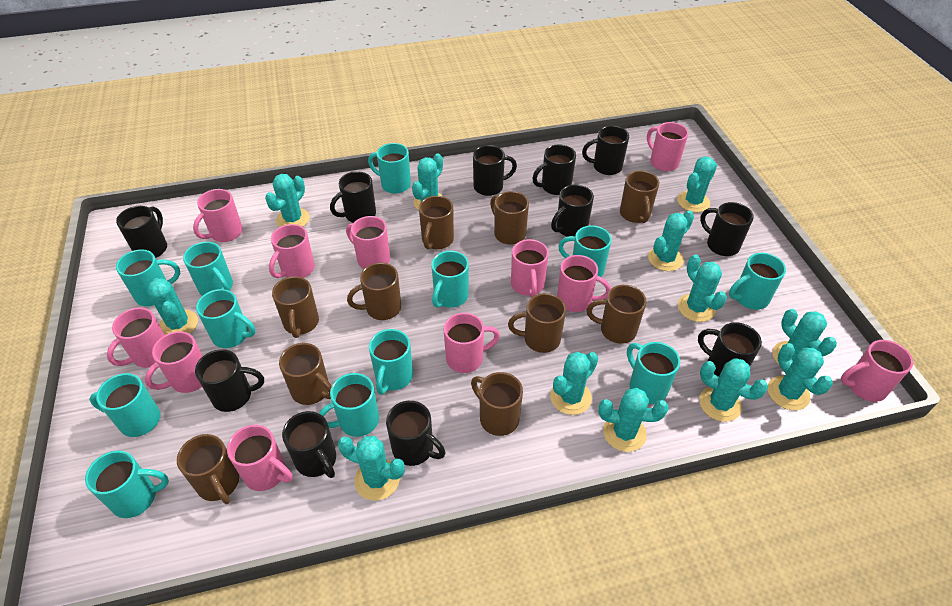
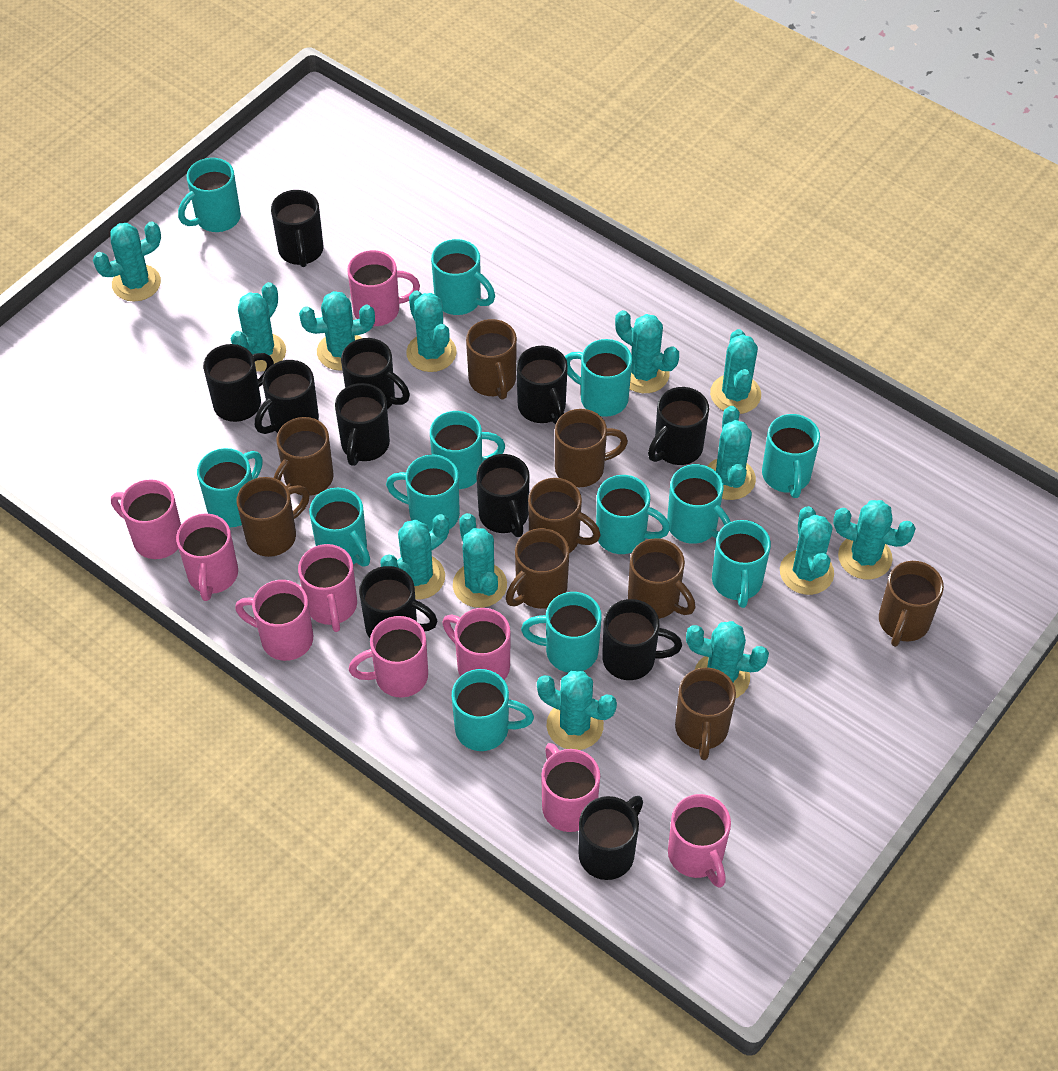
brown mug: [177,434,239,504] [272,276,319,338] [279,343,332,405] [347,263,401,320] [419,196,454,250] [471,372,523,436] [490,191,529,245] [508,293,566,353] [587,285,647,344] [620,171,659,223] = 10 -> [237,477,310,557] [274,417,334,496] [466,319,517,399] [506,528,569,609] [528,478,601,553] [555,409,628,487] [628,538,695,619] [675,667,736,760] [879,561,944,647] = 9
pink mug: [107,307,165,368] [145,331,203,393] [193,189,243,242] [227,425,293,491] [269,224,315,278] [346,216,390,269] [444,313,500,373] [511,239,549,297] [557,255,611,312] [647,122,689,171] [841,340,913,402] = 11 -> [111,479,181,559] [176,513,238,601] [235,580,313,661] [298,544,357,632] [347,250,420,326] [349,616,428,698] [442,608,511,680] [541,743,600,832] [668,794,731,888] = 9
turquoise cactus: [148,278,198,335] [265,174,310,227] [338,436,405,501] [412,153,444,211] [550,352,598,415] [599,388,668,452] [648,210,694,271] [677,156,717,212] [678,255,727,322] [699,358,768,422] [768,343,833,410] [773,309,837,366] = 12 -> [93,221,161,302] [231,282,286,372] [299,291,375,371] [381,514,449,600] [406,291,457,372] [453,513,507,608] [537,671,617,750] [615,310,679,393] [686,621,769,698] [707,406,756,500] [710,329,761,414] [780,506,834,595] [833,500,916,579] = 13
turquoise mug: [85,450,169,518] [89,373,160,437] [116,249,180,306] [183,242,233,296] [196,289,256,348] [319,373,379,437] [368,143,411,194] [369,329,413,395] [431,251,469,308] [558,225,612,277] [627,342,680,404] [729,253,786,310] = 12 -> [178,158,241,232] [197,448,263,527] [309,488,370,567] [386,455,460,532] [430,411,505,489] [431,239,495,315] [452,669,534,751] [521,592,602,673] [565,339,632,417] [596,475,670,554] [667,464,731,544] [712,520,771,608] [762,414,820,498] = 13

